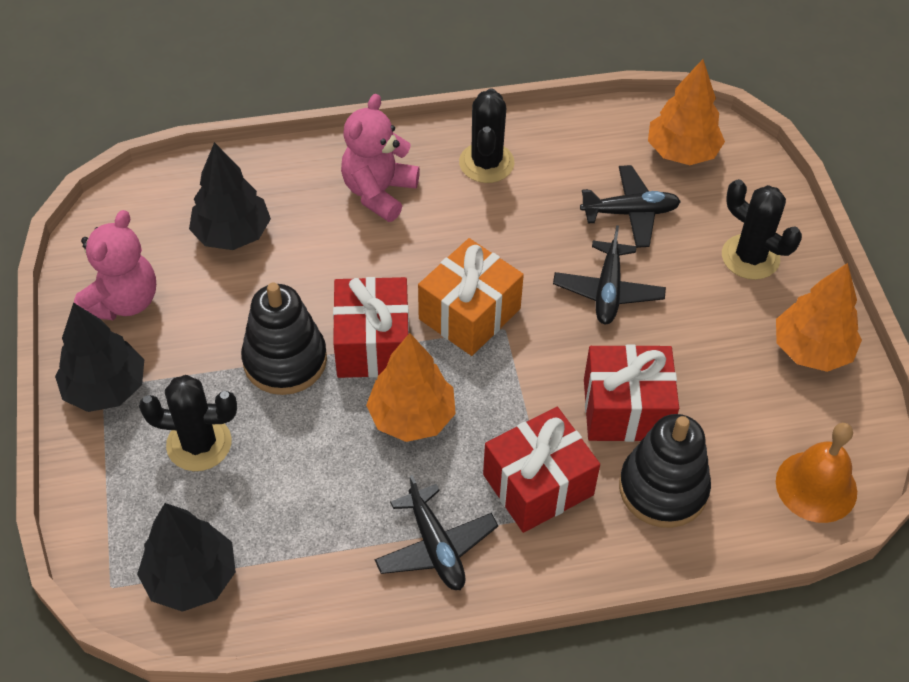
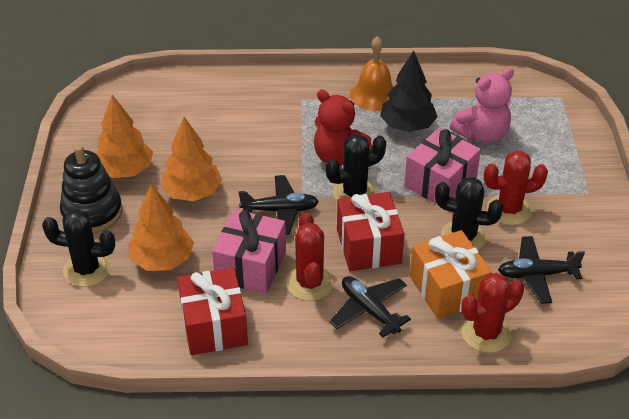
black stacking toy: [241,282,327,395] [619,414,711,528] = 2 -> [60,145,123,234] = 1
black tree: [55,302,144,412] [137,503,236,612] [189,142,271,250] = 3 -> [380,50,438,132] = 1
pink gift: none = 0 -> [212,209,286,294] [404,128,481,204] = 2
pink teddy bear: [74,210,156,320] [341,94,420,222] = 2 -> [450,68,514,143] = 1
red cactus: none = 0 -> [286,212,334,301] [461,273,524,353] [484,150,548,225] = 3
red gift: [333,277,409,378] [483,407,600,533] [584,345,679,442] = 3 -> [177,267,248,355] [337,192,404,271] = 2
red teddy bear: none = 0 -> [314,90,373,166] = 1

